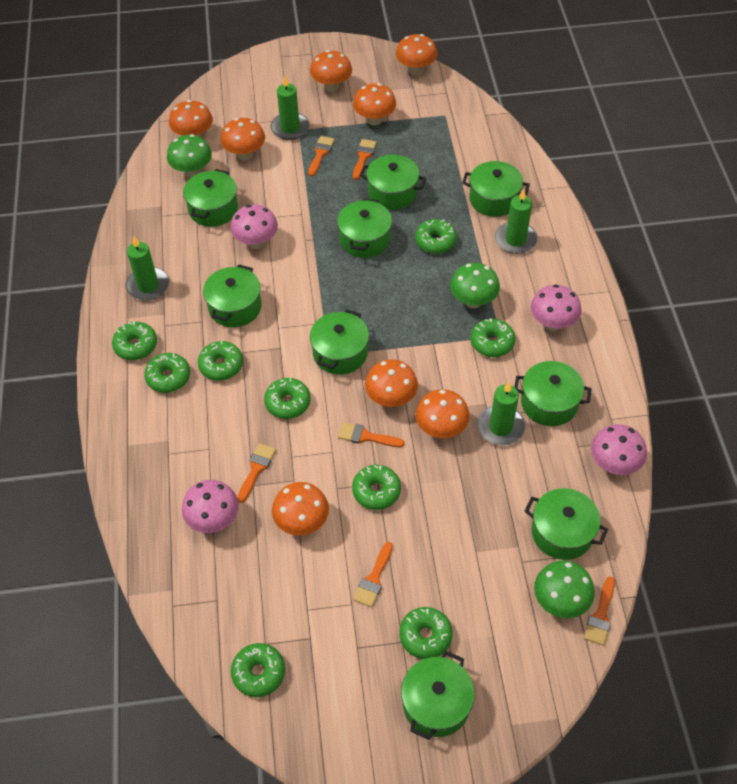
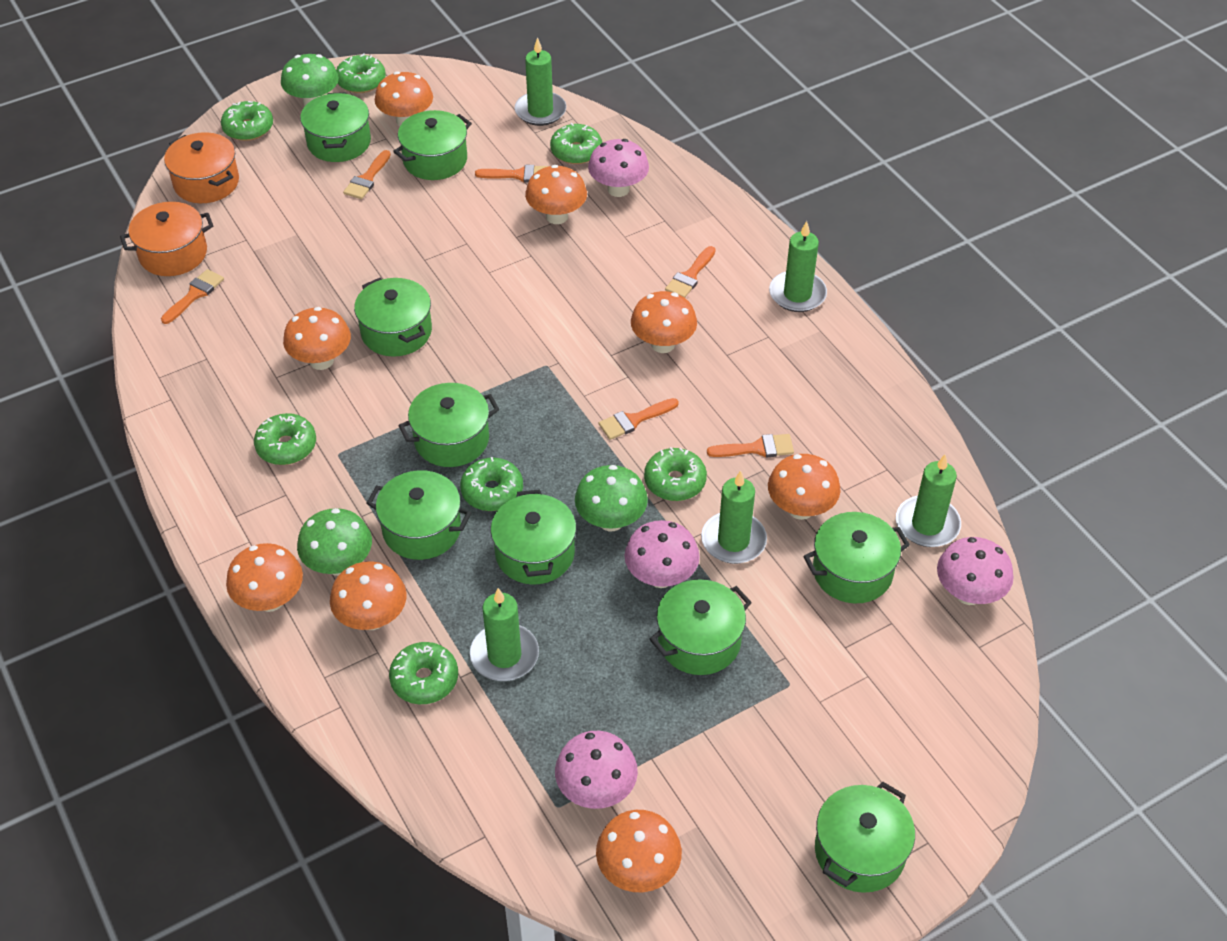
green candle: [126,236,169,301] [271,76,309,140] [477,382,526,445] [495,189,538,254] = 4 -> [470,588,539,681] [515,37,566,126] [701,470,767,564] [769,221,827,312] [896,454,961,547] = 5
green donut: [112,322,157,360] [144,353,190,393] [198,341,243,381] [231,643,285,697] [264,378,311,419] [352,465,401,510] [399,607,453,659] [415,219,457,254] [470,318,515,357] = 9 -> [221,101,273,141] [254,413,316,465] [336,53,386,93] [389,642,458,704] [460,457,523,511] [550,123,602,164] [644,447,707,501] = 7
orange pot: none = 0 -> [120,202,213,276] [164,132,239,203] = 2

